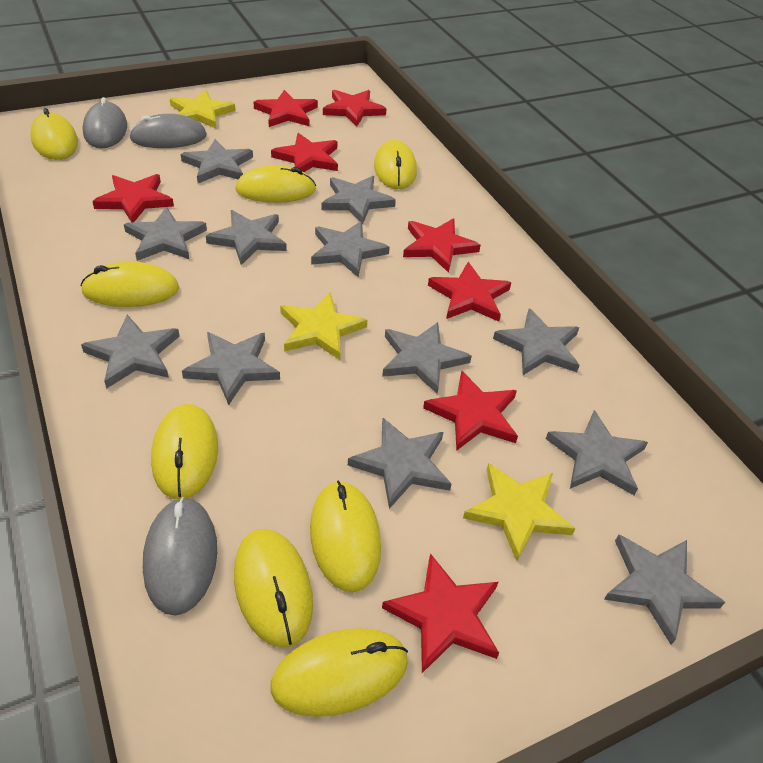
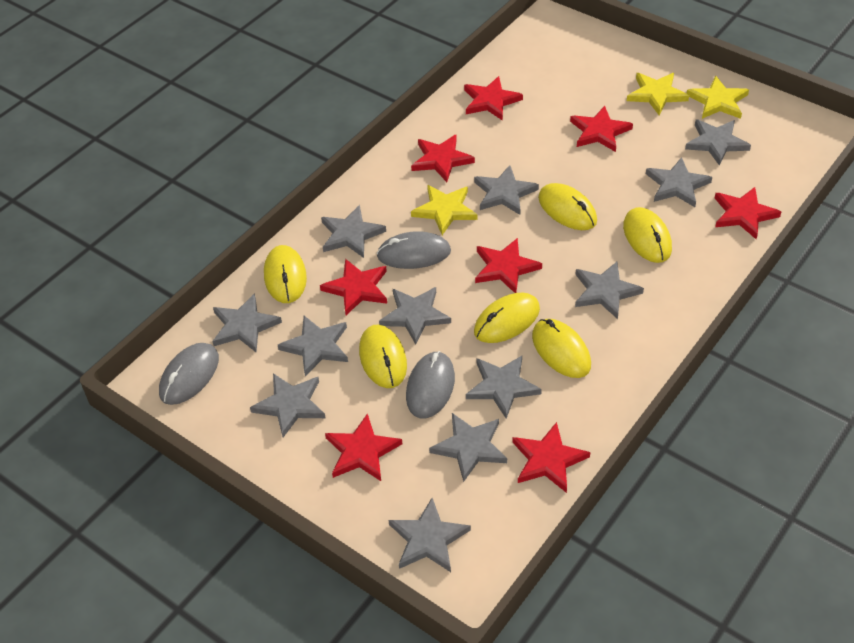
yellow mouse: [30,108,78,160] [80,262,179,307] [151,404,218,499] [234,529,313,648] [235,165,316,203] [270,628,408,717] [310,480,381,592] [374,140,417,189] = 8 -> [264,245,307,303] [359,325,407,388] [474,293,540,343] [532,319,591,378] [538,183,597,230] [623,207,672,263] = 6

